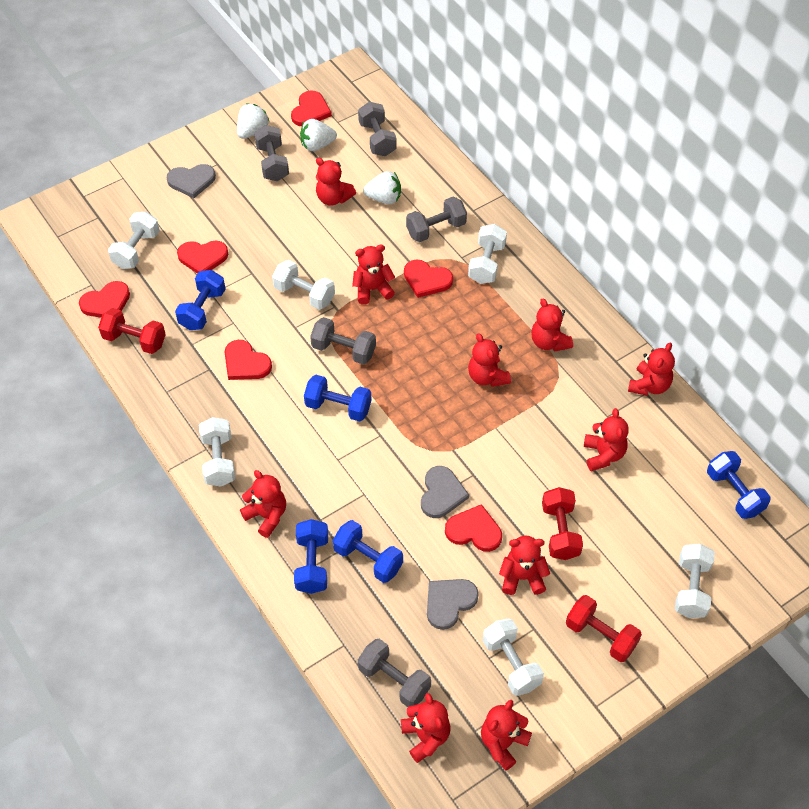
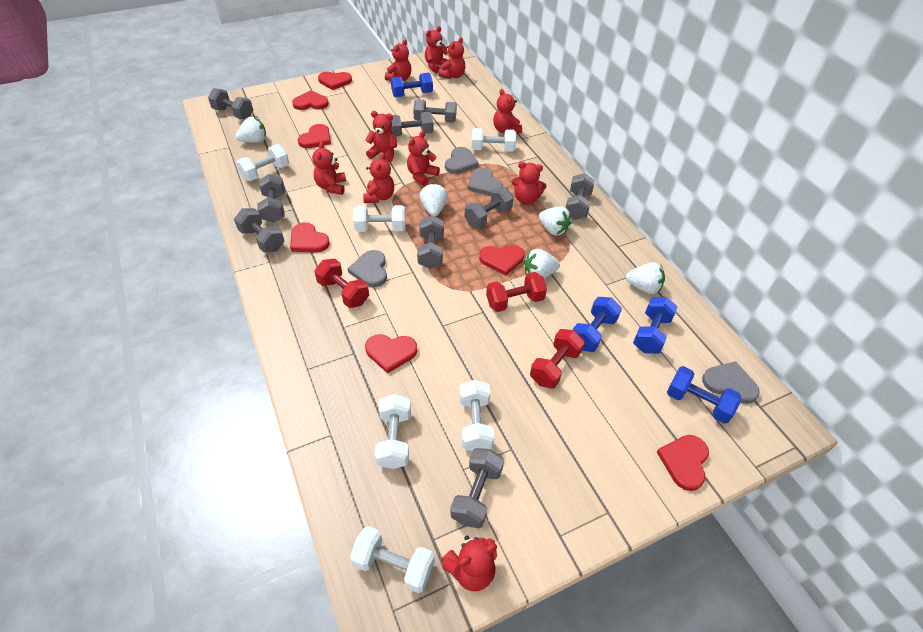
blue dumbbell: [175,270,226,330] [294,519,328,594] [304,375,371,422] [333,520,403,583] [707,451,771,519] = 5 -> [391,73,433,97] [573,297,622,352] [633,297,677,354] [667,366,741,424] = 4
grey dumbbell: [254,125,289,181] [310,317,376,365] [358,102,397,156] [358,639,431,707] [406,197,467,242] = 5 -> [208,88,253,119] [234,208,284,253] [257,174,285,223] [391,112,433,136] [413,99,457,123] [417,216,444,269] [450,448,504,528] [464,187,514,228] [566,173,595,220] = 9
grey heart: [167,164,216,198] [421,466,469,518] [427,579,479,630] = 3 -> [348,250,387,287] [445,147,479,174] [468,168,503,196] [702,361,760,404] = 4
red heart: [79,281,130,317] [177,240,228,274] [225,340,272,380] [291,90,332,126] [404,260,453,298] [445,504,502,552] = 6 -> [290,222,330,253] [292,90,329,110] [298,124,331,148] [318,72,352,90] [365,334,417,373] [479,244,524,275] [657,435,709,491] = 7
white strawberry: [237,103,270,139] [300,119,337,151] [363,171,401,204] = 3 -> [236,117,266,143] [419,183,448,216] [524,249,560,278] [539,206,571,236] [626,262,665,294] = 5

